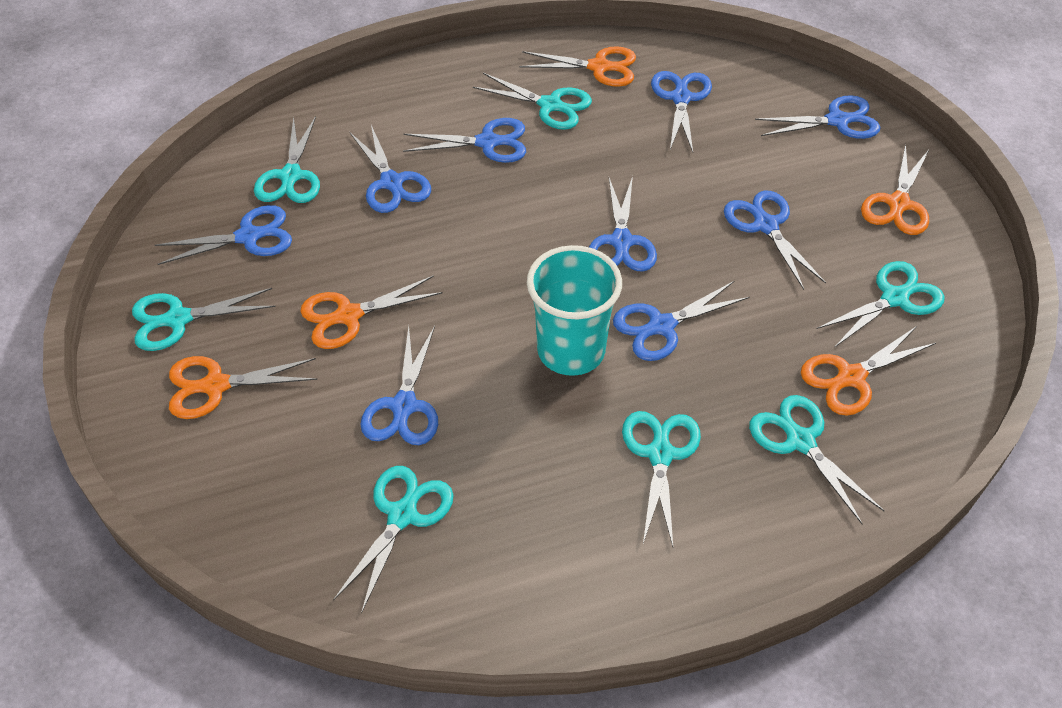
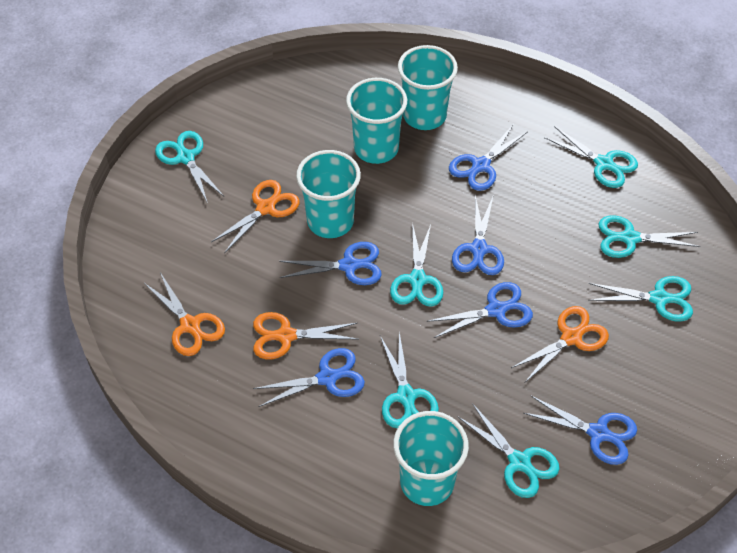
blue scissors: [155,205,292,265] [350,125,431,213] [360,326,438,445] [403,118,526,163] [589,176,657,271] [613,281,750,361] [651,71,712,152] [724,191,826,290] [755,95,880,139] = 9 -> [253,348,365,407] [279,242,382,285] [426,282,533,338] [449,124,527,191] [452,195,504,275] [523,395,637,465] = 6
orange scissors: [169,356,317,419] [300,275,443,349] [519,46,636,87] [801,326,936,416] [861,144,929,235] = 5 -> [144,273,225,356] [211,180,300,253] [253,312,357,359] [511,306,609,382] = 4
turquoise cup: [527,245,622,376] = 1 -> [296,150,361,238] [346,78,407,164] [393,411,469,506] [398,45,458,130] = 4

